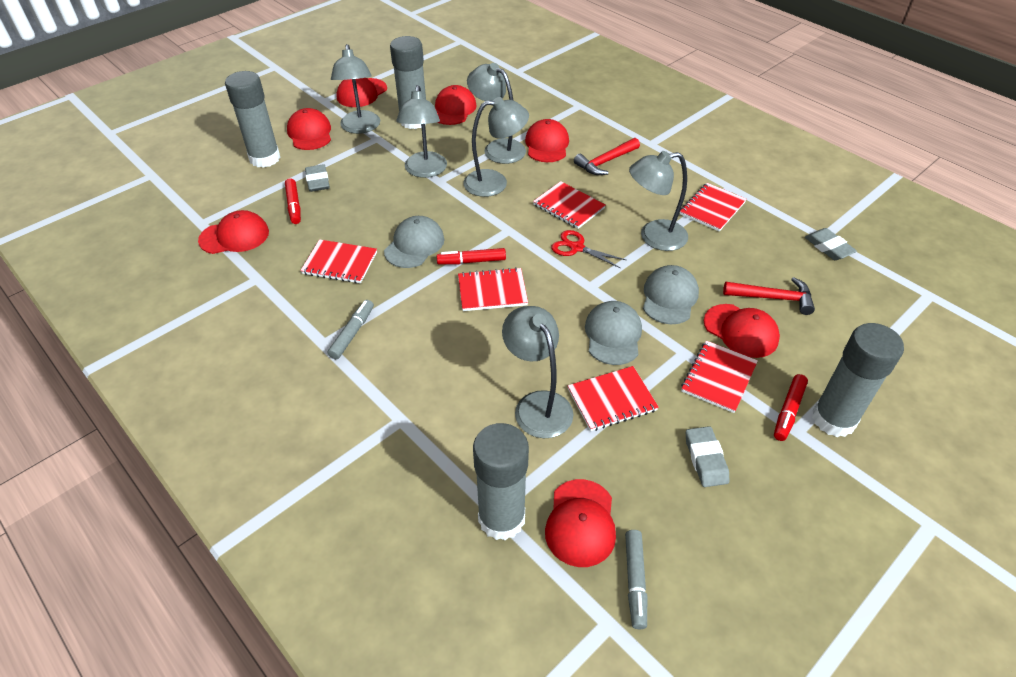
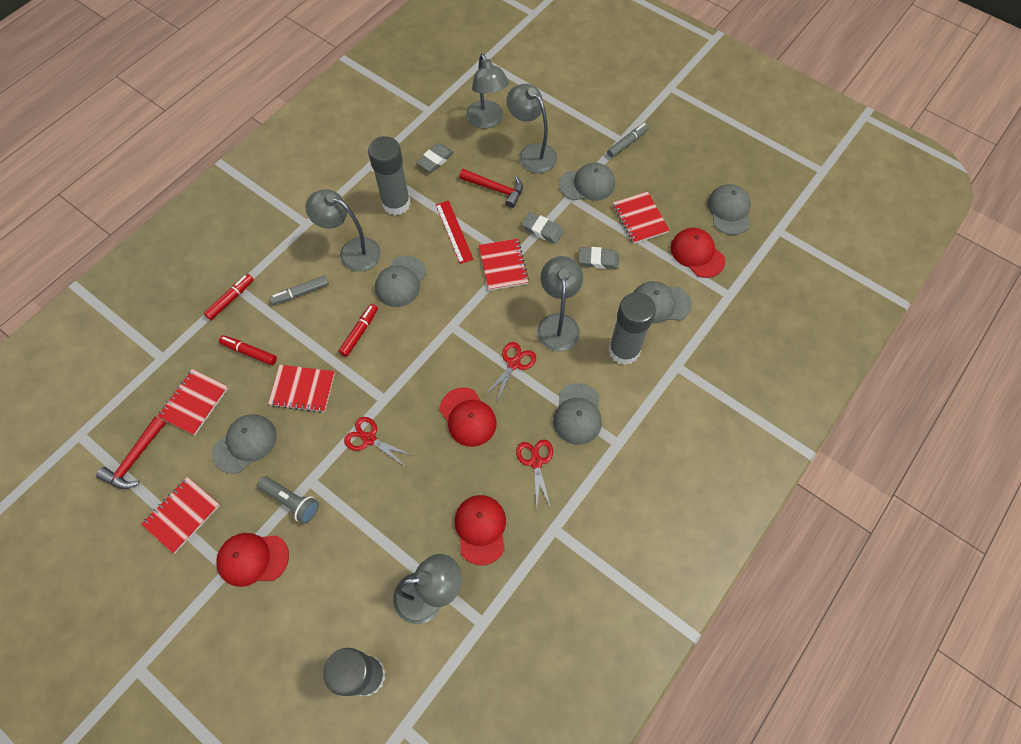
grey cap: [384,216,444,268] [585,301,642,365] [643,265,699,324] = 3 -> [212,414,277,474] [375,256,427,307] [553,383,602,445] [559,163,615,201] [633,281,692,324] [707,184,751,235] = 6
grey flashlight: none = 0 -> [257,477,319,524] = 1
grey glue stick: [225,71,281,168] [390,36,426,129] [473,423,529,540] [812,323,904,437] = 4 -> [324,648,386,696] [368,136,411,215] [608,292,656,365] = 3
grey lamp: [331,44,380,134] [396,85,447,178] [463,97,529,197] [467,63,526,164] [502,306,573,438] [629,151,688,251] = 6 -> [305,189,381,272] [393,554,462,624] [466,54,509,128] [507,84,557,173] [537,256,583,351] = 5
red cap: [198,210,269,254] [287,108,331,150] [336,78,387,107] [435,85,477,125] [525,119,569,162] [545,479,616,567] [704,304,780,358] = 7 -> [216,533,289,587] [440,387,497,447] [455,495,506,565] [671,228,725,278] = 4
red notebook: [300,239,377,283] [458,267,528,311] [533,181,605,229] [568,366,659,431] [680,183,746,231] [681,341,758,413] = 6 -> [141,477,220,553] [157,369,228,435] [268,365,335,413] [479,238,529,291] [613,192,670,244] = 5
red ruler: none = 0 -> [436,201,474,264] = 1
red scissors: [551,230,626,268] = 1 -> [344,417,414,466] [485,342,536,402] [516,440,553,510] = 3

